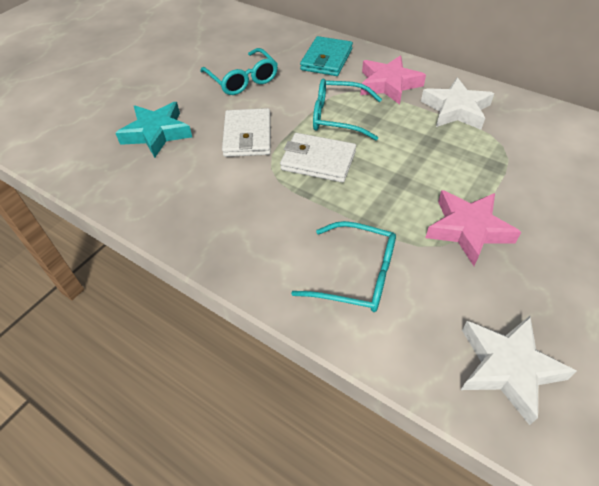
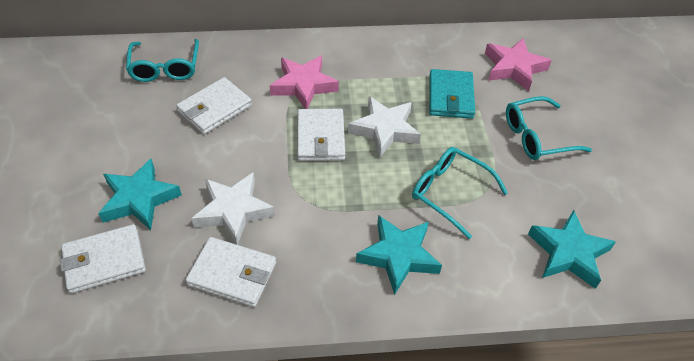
turquoise star: [116,102,192,158] = 1 -> [98,159,182,230] [356,215,442,295] [528,210,616,289] = 3
white wallet: [222,108,271,157] [280,133,356,183] = 2 -> [60,224,146,294] [176,77,252,134] [185,237,276,307] [297,109,345,161] = 4

